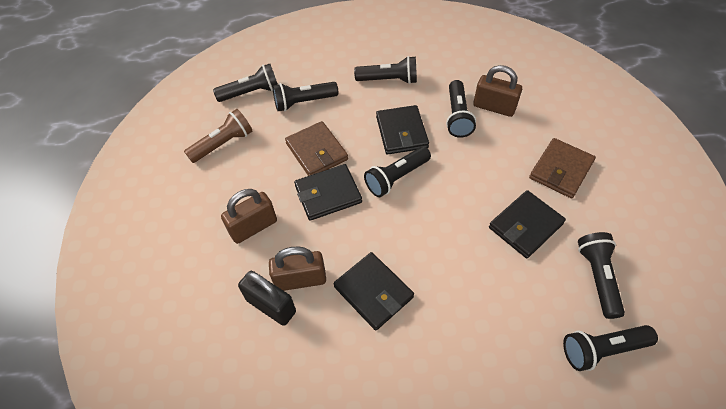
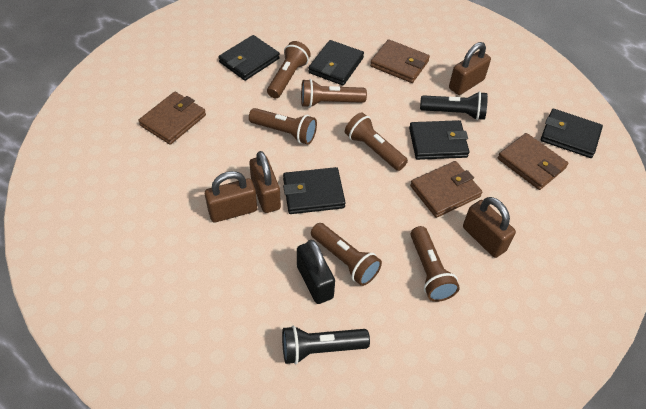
black flashlight: [213,64,278,102] [272,82,338,111] [354,56,417,84] [364,147,431,197] [446,80,476,138] [563,325,658,371] [578,232,625,319] = 7 -> [282,326,370,364] [420,91,488,120] = 2
black wallet: [294,164,362,221] [334,252,414,330] [376,105,429,154] [489,190,566,258] = 4 -> [218,35,280,81] [283,167,346,214] [308,40,364,85] [409,120,469,160] [541,109,603,158] = 5
brown flashlight: [184,109,252,163] = 1 -> [249,108,317,145] [267,41,311,98] [301,79,367,108] [311,223,382,286] [345,112,408,171] [411,226,460,302] = 6
brown padlock: [221,189,277,244] [269,246,326,291] [473,65,522,117] = 3 -> [205,171,257,222] [249,151,281,213] [449,42,491,95] [463,197,516,258] = 4
brown wallet: [285,121,348,176] [529,138,596,198] = 2 -> [138,92,206,145] [370,39,430,83] [410,161,482,218] [498,133,568,190] = 4

